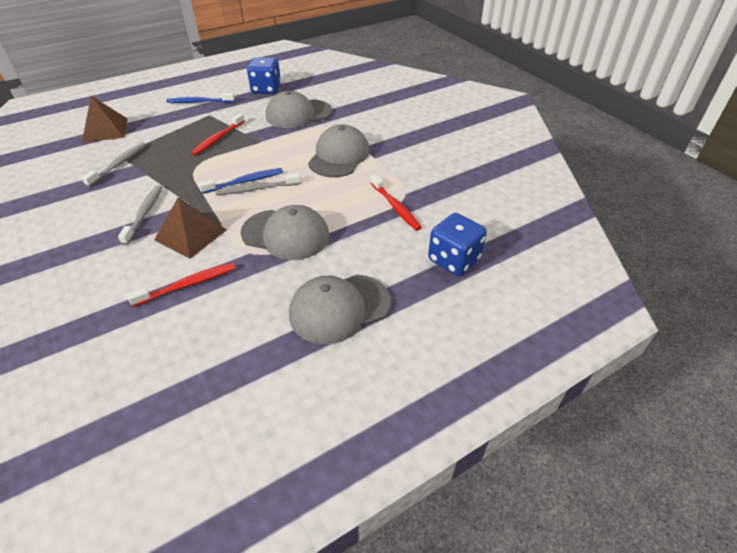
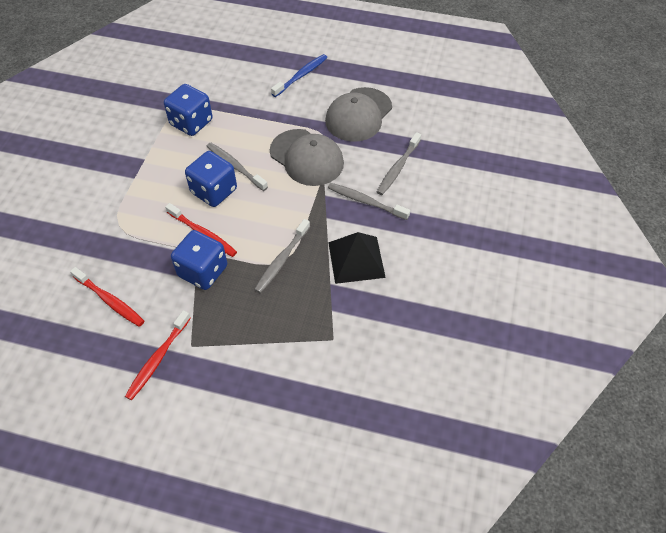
black pyramid: none = 0 -> [328,232,386,284] = 1
blue dice: [247,57,281,94] [428,213,487,276] = 2 -> [164,84,213,136] [171,230,227,290] [185,151,237,207] = 3
blue toothbrush: [166,93,235,103] [199,168,283,194] = 2 -> [271,54,327,97] = 1
brown pyramid: [82,96,128,143] [154,197,227,259] = 2 -> none = 0
grey cap: [240,205,329,260] [266,91,332,128] [289,274,391,344] [308,124,370,177] = 4 -> [270,129,344,186] [325,87,392,142] = 2
grey toothbrush: [82,142,146,187] [118,185,163,245] [215,173,301,195] = 3 -> [206,143,268,191] [254,219,310,293] [328,183,410,220] [377,132,421,195] = 4

